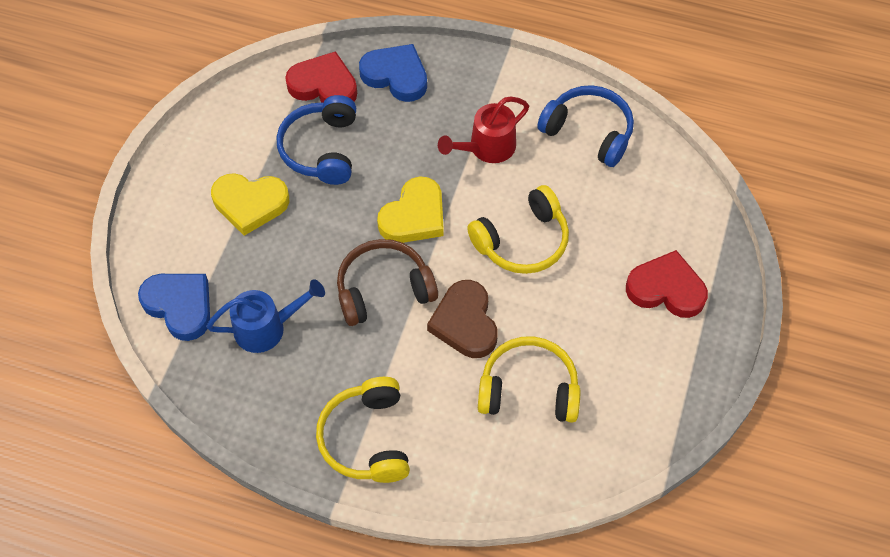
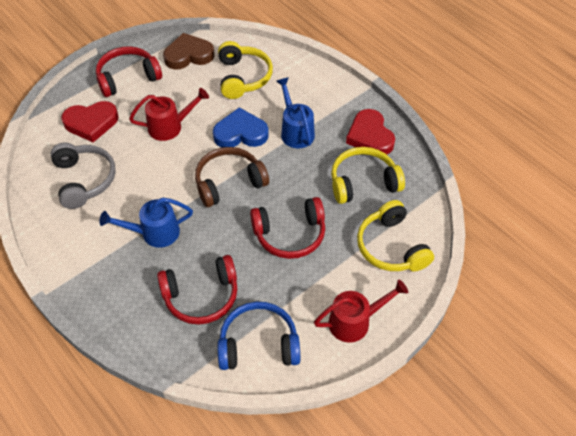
blue headphones: [277,95,356,185] [537,85,634,167] = 2 -> [218,302,301,370] = 1
blue heart: [138,274,210,341] [359,44,427,102] = 2 -> [213,107,269,147] = 1
blue watering can: [206,279,325,353] = 1 -> [99,198,193,248] [276,77,315,148] = 2
grey headphones: none = 0 -> [50,143,116,209] = 1
red headphones: none = 0 -> [96,46,162,97] [157,255,237,325] [250,197,325,259] = 3
red watering can: [438,97,529,163] = 1 -> [129,88,209,141] [314,280,408,342] = 2
yellow heart: [211,173,289,236] [377,176,444,243] = 2 -> none = 0

